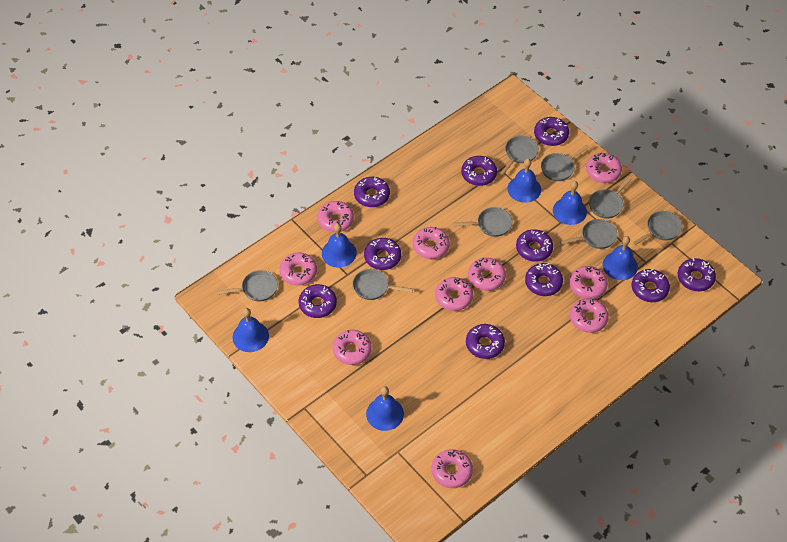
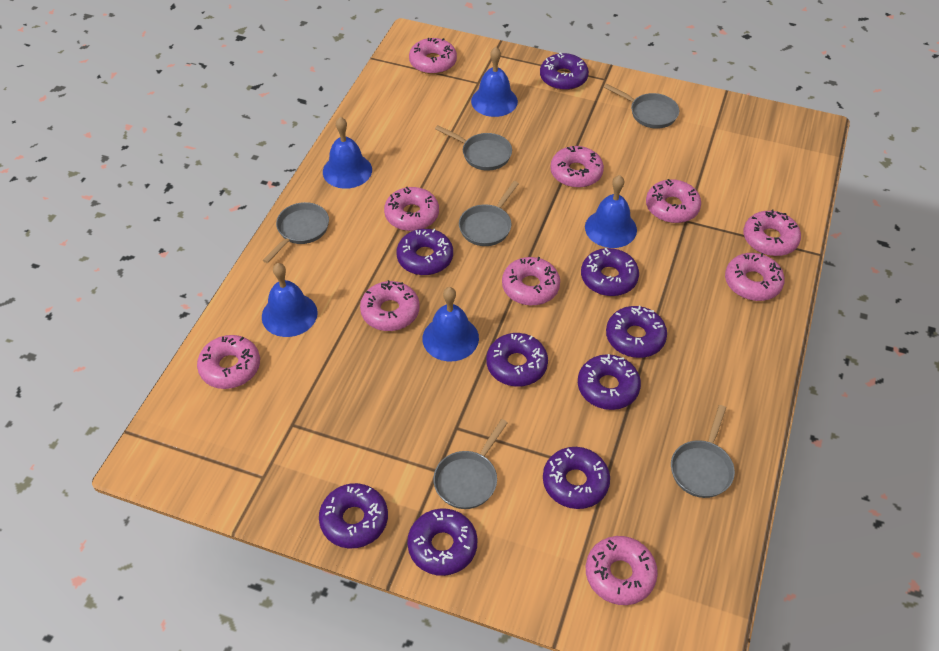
blue bell: [233,308,269,352] [322,223,357,268] [366,386,404,431] [507,159,541,203] [553,181,587,225] [602,236,638,280] = 6 -> [262,263,318,337] [323,117,372,189] [422,287,479,362] [471,47,518,117] [585,175,637,248] = 5
grey pan: [217,270,278,301] [353,269,413,300] [453,207,512,237] [500,136,539,175] [541,145,589,181] [560,219,617,249] [589,176,633,219] [632,211,682,245] = 8 -> [263,202,329,263] [433,419,508,509] [435,125,512,171] [459,181,519,246] [604,84,679,129] [671,405,735,498] = 6
purple donut: [299,284,337,318] [354,177,390,207] [364,238,401,270] [461,156,497,186] [466,324,505,359] [516,229,553,262] [525,263,563,296] [534,117,569,146] [632,269,670,302] [678,258,716,291] = 10 -> [319,483,388,548] [396,229,453,275] [407,508,477,576] [486,333,548,387] [540,52,589,90] [543,447,610,509] [578,354,641,410] [581,248,639,296] [606,306,667,358] = 9

